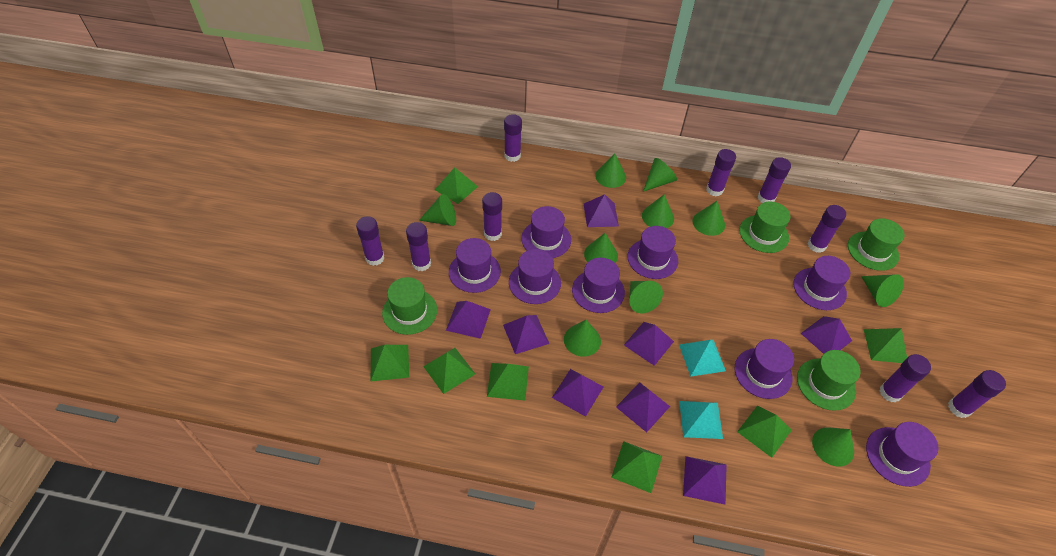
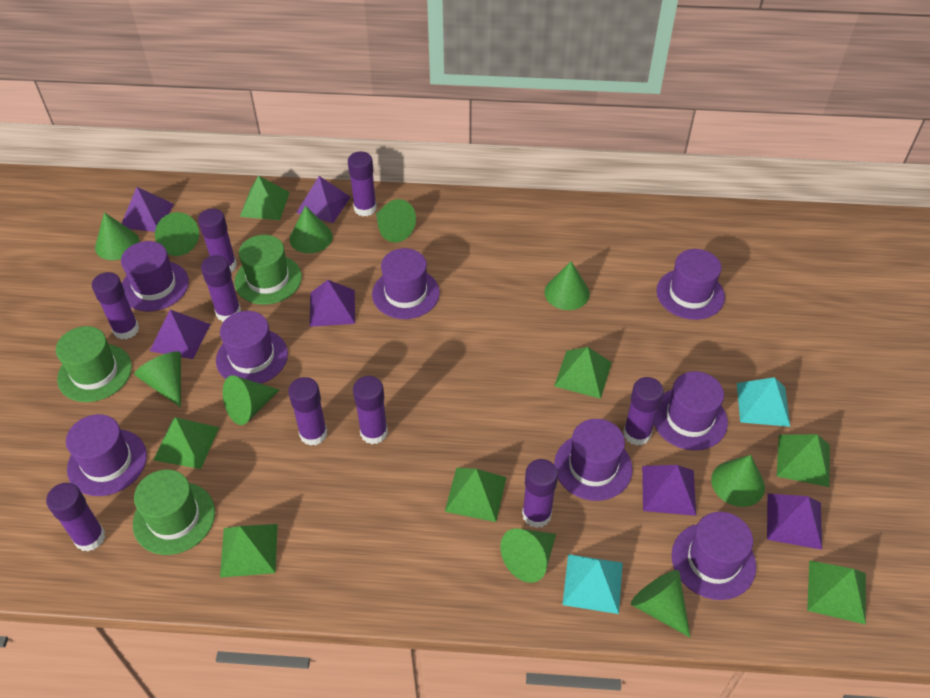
green hat: [382,277,437,335] [739,201,791,253] [797,350,861,411] [848,218,905,271] = 4 -> [56,326,132,402] [133,469,215,555] [234,235,302,305] = 3
purple pyramid: [446,301,491,339] [503,315,549,354] [552,369,603,417] [584,194,619,227] [616,382,670,432] [624,322,674,366] [683,456,727,505] [801,316,852,354] = 8 -> [121,187,174,232] [150,310,211,359] [296,176,351,223] [310,280,355,327] [642,465,696,516] [767,494,822,550] = 6

